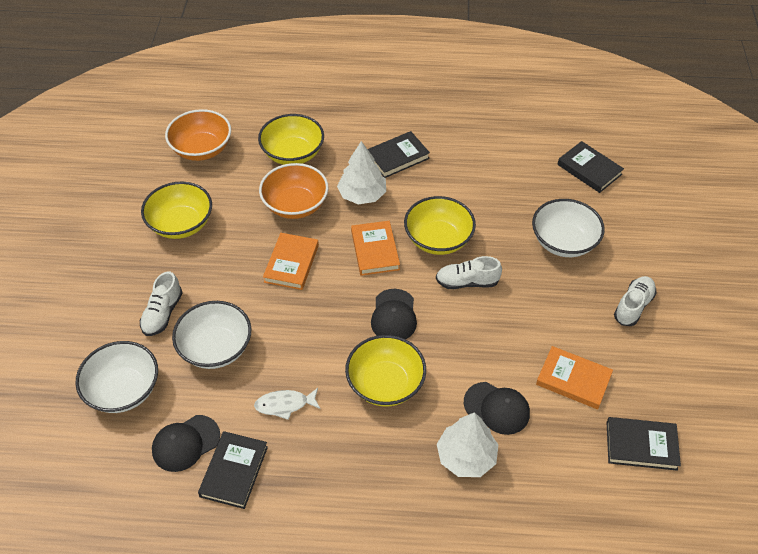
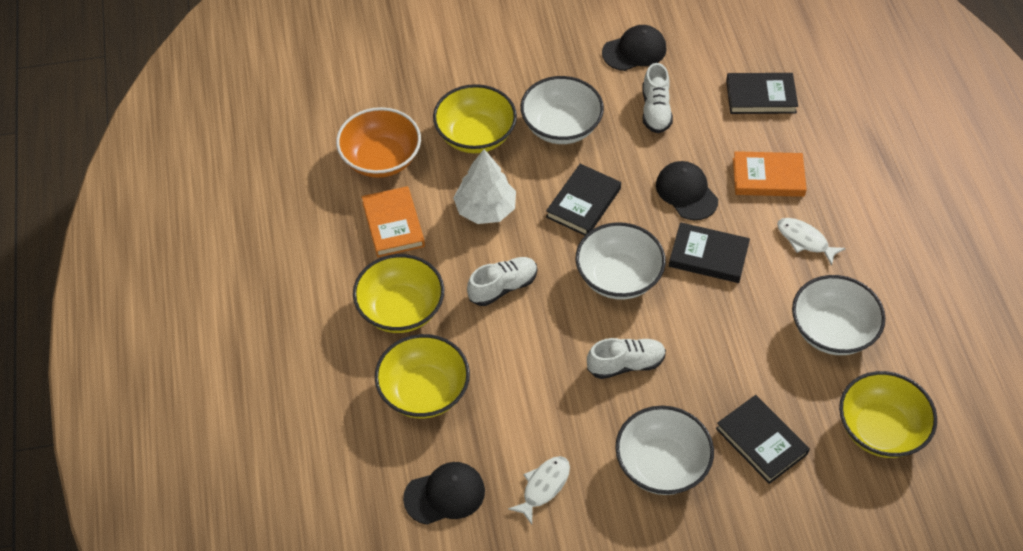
orange book: [263,233,319,290] [351,221,400,276] [536,346,613,409] = 3 -> [362,186,425,257] [733,151,807,197] = 2
orange bowl: [165,109,231,161] [259,163,328,219] = 2 -> [336,107,421,178] = 1
white bowl: [76,341,158,413] [172,301,251,369] [532,199,605,257] = 3 -> [520,76,604,144] [576,222,666,300] [615,406,714,495] [792,275,886,355] = 4
white fish: [254,388,321,420] = 1 -> [508,456,570,525] [777,218,846,266] = 2
white tree: [337,141,386,204] [437,412,498,477] = 2 -> [453,149,516,224] = 1

